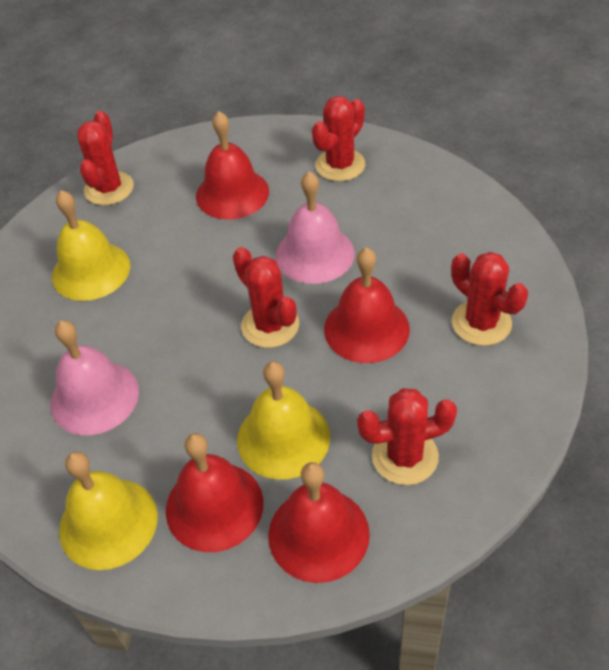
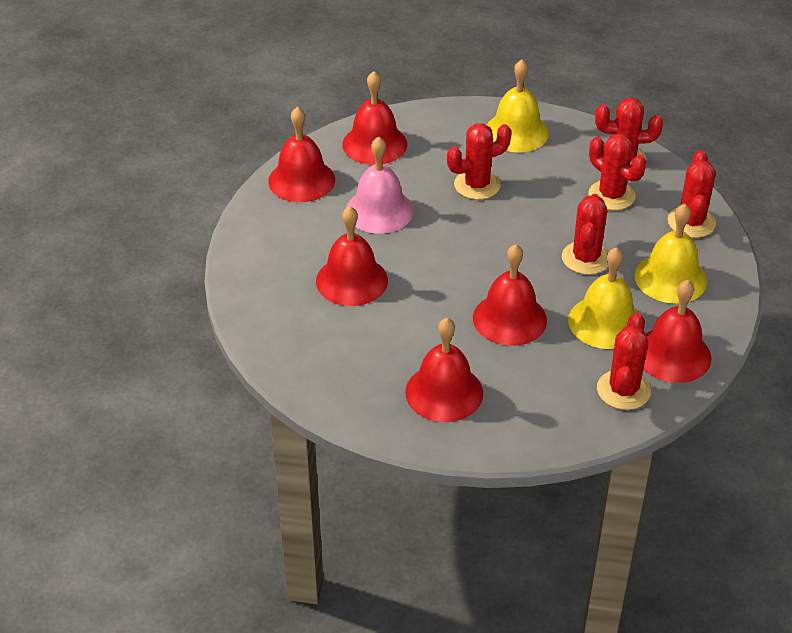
pink bell: [51,320,139,435] [276,171,355,284] = 2 -> [346,136,414,234] = 1
red bell: [166,433,263,552] [196,111,269,220] [268,462,370,583] [324,247,410,363] = 4 -> [268,107,335,202] [316,206,388,306] [342,71,407,165] [405,318,483,422] [473,244,547,346] [643,280,712,383] = 6
red cactus: [77,111,134,205] [233,247,299,348] [312,96,365,182] [357,388,457,485] [451,252,528,346] = 5 -> [447,123,512,200] [562,194,609,275] [588,133,646,210] [595,97,663,165] [597,313,651,410] [668,150,716,238] = 6

